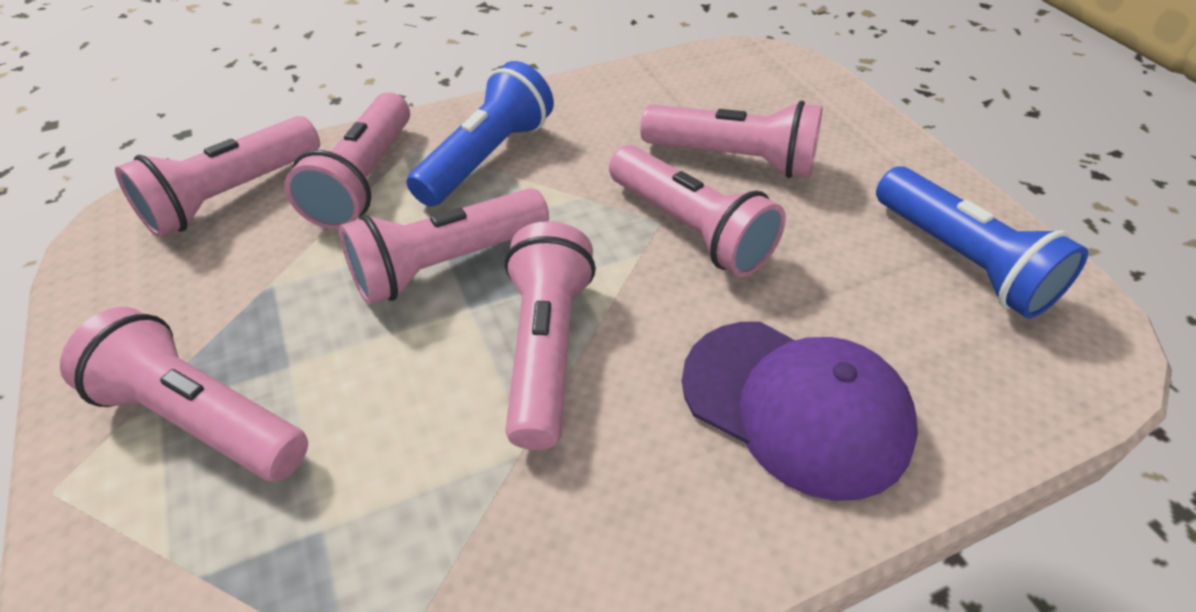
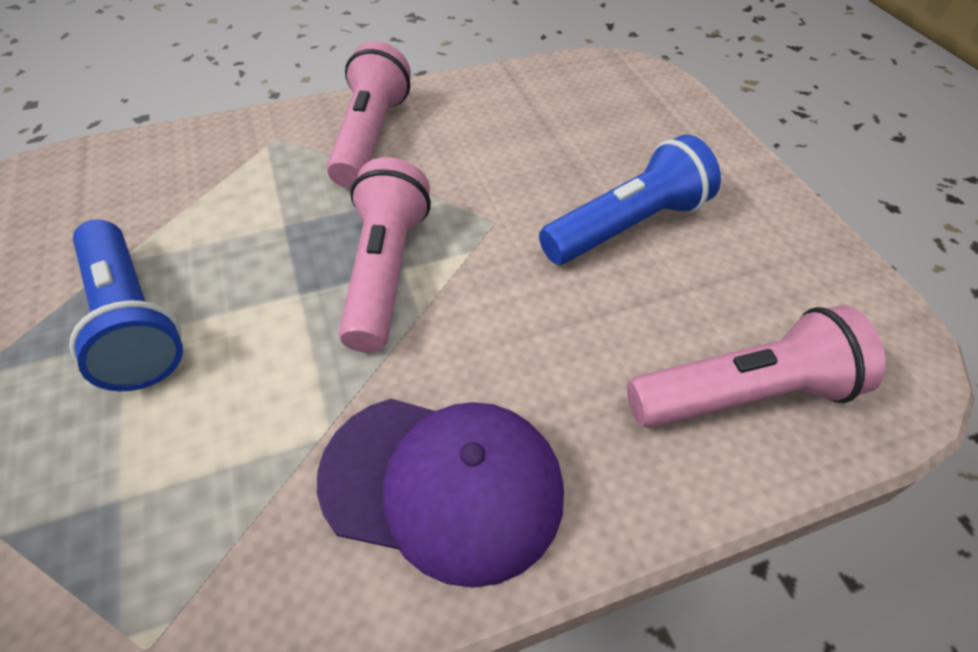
pink flashlight: [60,307,308,481] [115,116,320,238] [284,92,410,230] [339,188,549,305] [505,221,596,450] [609,145,786,277] [641,101,823,178] = 7 -> [326,41,411,188] [339,157,431,353] [627,305,886,428] = 3

